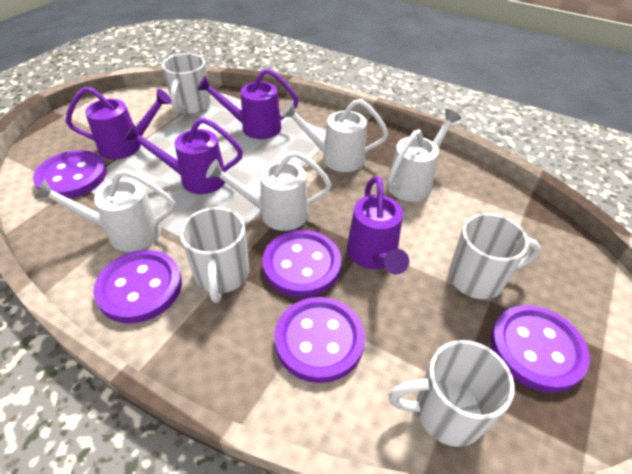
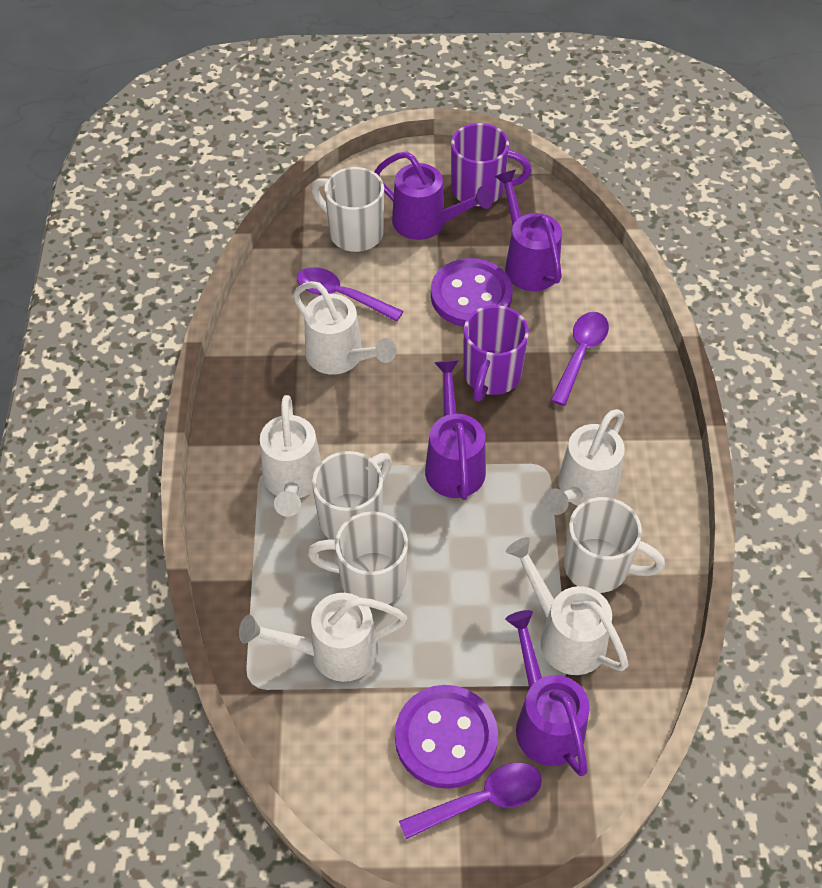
purple button: [33,150,107,199] [93,250,182,323] [262,230,341,298] [275,297,365,383] [490,305,590,393] = 5 -> [395,685,498,789] [431,258,513,327] = 2
purple mug: none = 0 -> [451,123,532,206] [463,305,529,401] = 2
purple spoon: none = 0 -> [297,267,403,321] [399,763,542,839] [551,312,609,406] = 3
white watering can: [34,169,175,252] [206,151,332,231] [281,99,388,172] [387,109,462,202] = 4 -> [239,593,407,682] [260,395,321,517] [293,281,396,374] [506,537,629,675] [543,409,625,515] = 5

